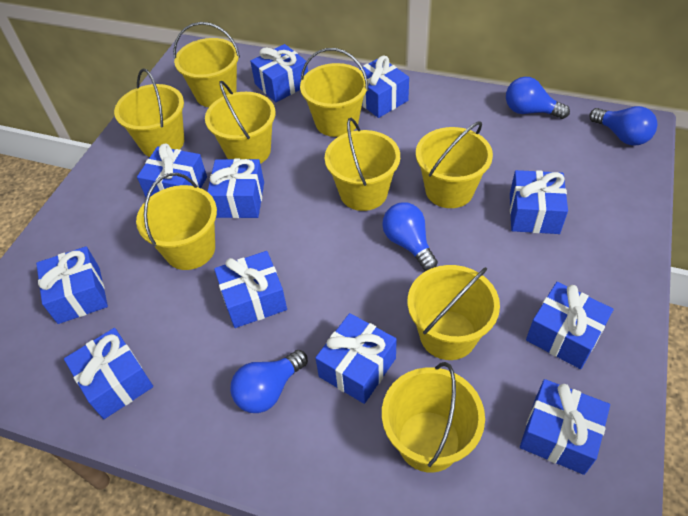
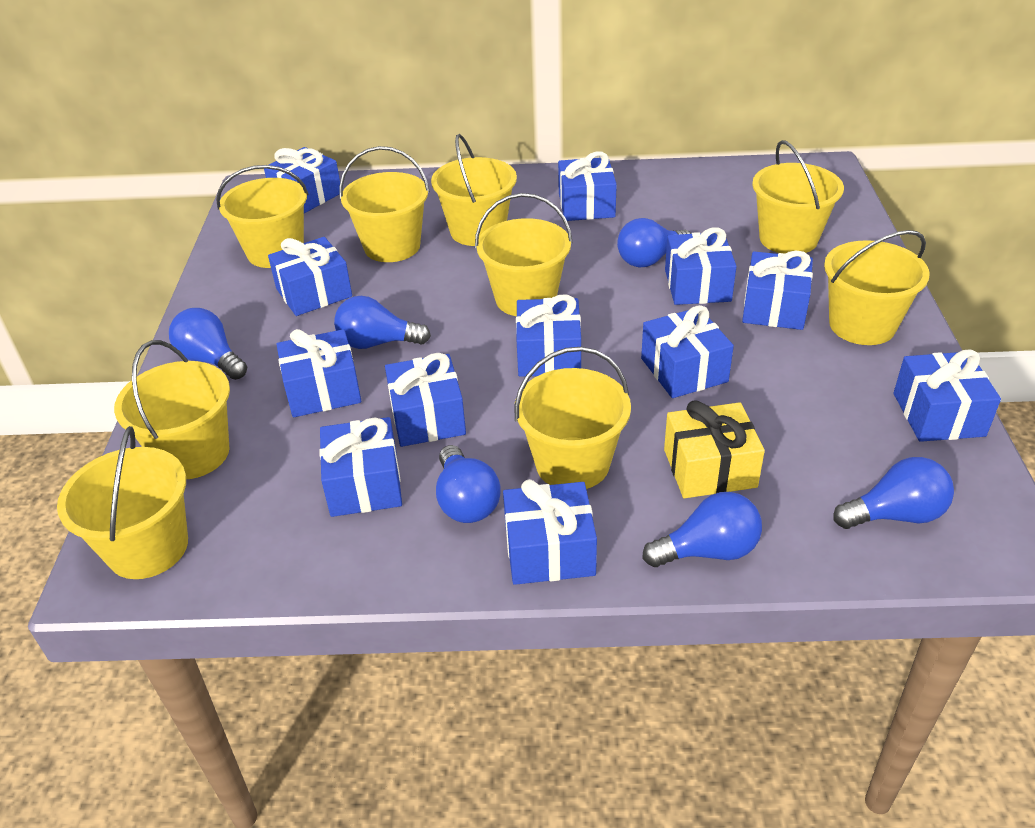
blue gift: [36,246,108,324] [64,328,153,419] [137,143,207,197] [207,159,264,218] [214,251,287,328] [250,44,308,102] [315,313,397,404] [359,56,409,118] [510,170,568,234] [520,379,610,475] [526,282,614,369] = 11 -> [264,147,340,213] [268,237,352,316] [276,329,361,417] [319,417,402,517] [385,353,466,447] [503,479,597,585] [516,295,581,377] [558,151,617,221] [641,305,734,398] [665,228,737,305] [742,251,813,330] [894,349,1001,442] = 12
blue light bulb: [230,350,308,413] [382,202,438,271] [506,77,570,119] [589,106,658,146] = 4 -> [169,308,247,380] [334,296,431,349] [436,445,501,523] [617,218,691,267] [643,492,762,567] [833,457,954,529] = 6
yellow gift: none = 0 -> [664,401,765,498] = 1

